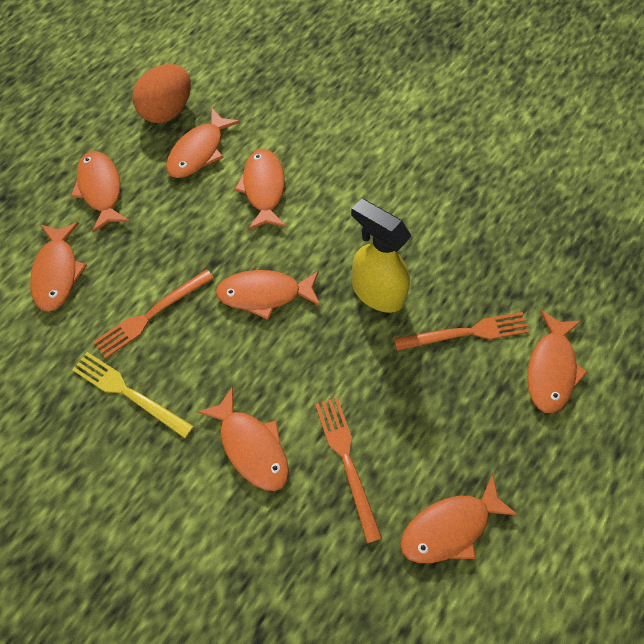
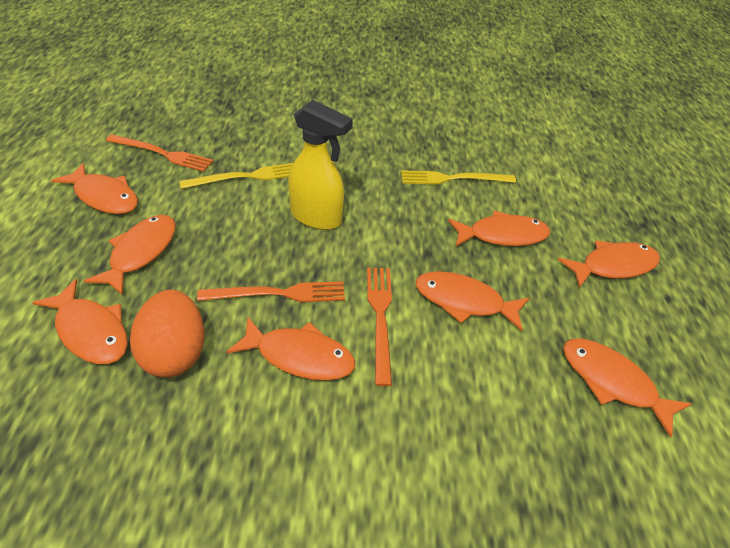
yellow fork: [72,352,194,438] = 1 -> [179,163,293,189] [401,170,516,185] = 2

